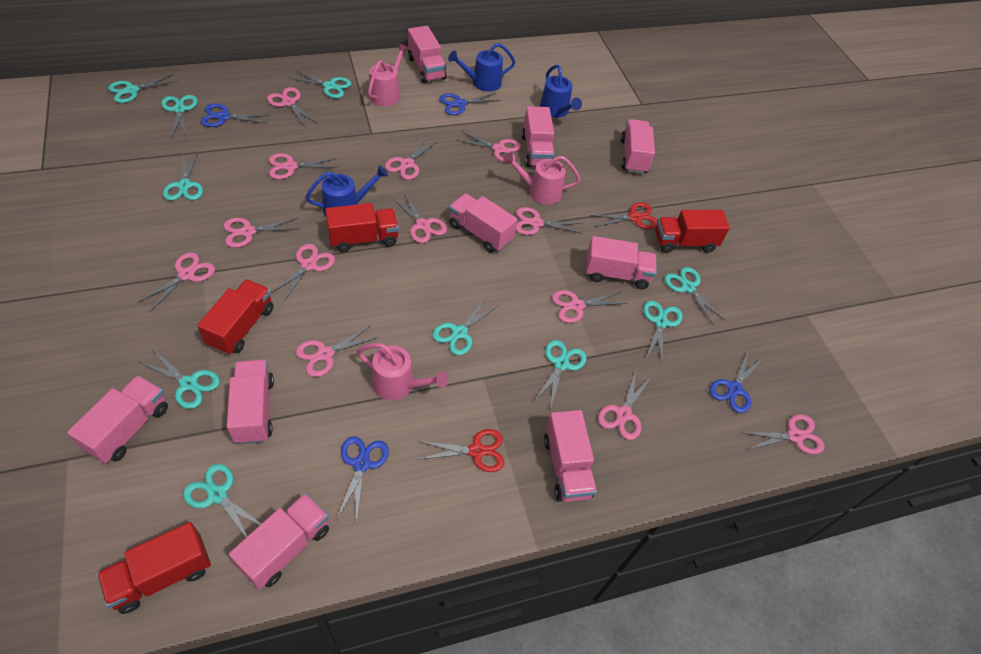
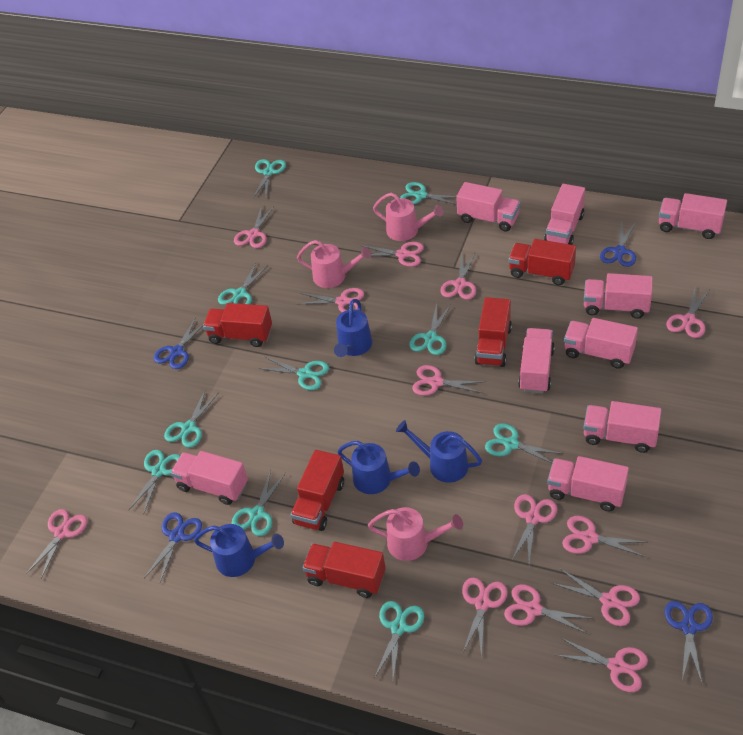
blue watering can: [305,165,388,216] [448,43,515,92] [540,65,582,118] = 3 -> [194,524,284,577] [334,299,372,357] [337,441,420,494] [396,420,482,483] = 4
red scissors: [417,429,504,472] [590,202,657,229] = 2 -> none = 0
red truck: [97,522,211,614] [197,279,273,355] [325,203,399,252] [655,210,730,253] = 4 -> [203,303,272,347] [290,450,344,531] [302,542,386,598] [474,297,512,367] [508,239,576,285] = 5

